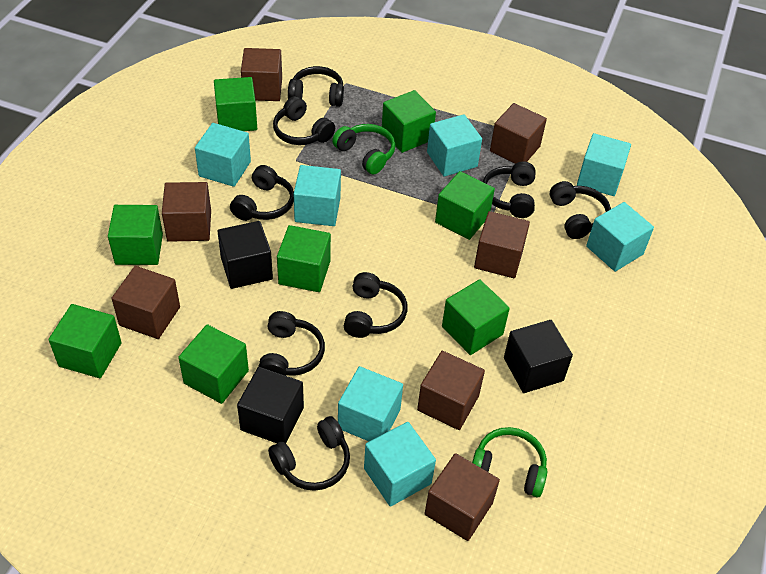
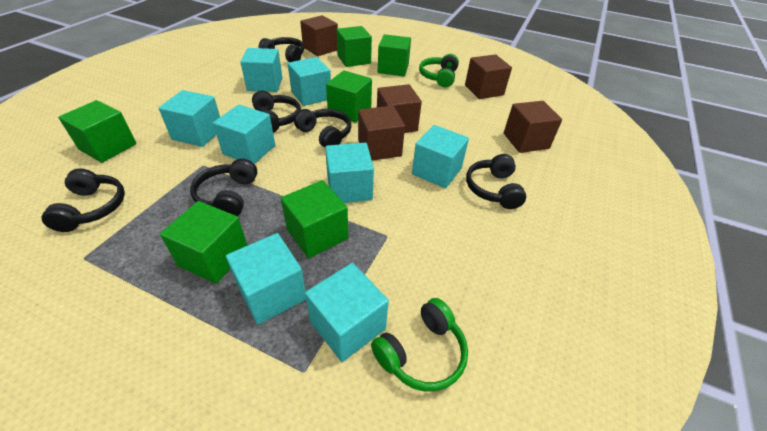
black cube: [217,221,273,289] [237,367,304,443] [504,320,573,393] = 3 -> none = 0
black headphones: [230,165,294,221] [258,311,325,376] [268,416,350,491] [273,96,335,145] [288,66,344,107] [344,272,407,338] [483,162,536,218] [550,181,611,239] = 8 -> [42,168,125,232] [190,158,257,216] [252,91,301,133] [259,37,304,62] [294,109,351,148] [466,154,526,209] = 6
brown cube: [112,266,180,339] [162,182,211,242] [241,48,282,101] [417,351,485,430] [424,453,500,541] [474,211,530,278] [490,103,547,164] = 7 -> [300,15,338,56] [358,106,405,161] [377,84,422,133] [465,54,512,99] [504,101,562,153] = 5
green cube: [48,304,122,378] [108,205,163,265] [178,324,249,404] [214,77,257,131] [277,225,331,292] [382,90,436,153] [435,171,495,240] [442,279,510,355] = 8 -> [58,100,136,163] [160,201,248,284] [281,180,348,258] [326,70,372,123] [336,26,372,67] [378,34,411,76] = 6
turquoise cube: [195,123,251,187] [294,165,341,226] [338,366,403,441] [364,422,436,507] [427,114,482,177] [577,133,631,196] [586,202,654,272] = 7 -> [159,90,220,147] [213,105,275,164] [226,233,306,325] [240,48,282,92] [288,57,331,106] [305,263,389,362] [325,143,374,203] [412,125,469,188] = 8

